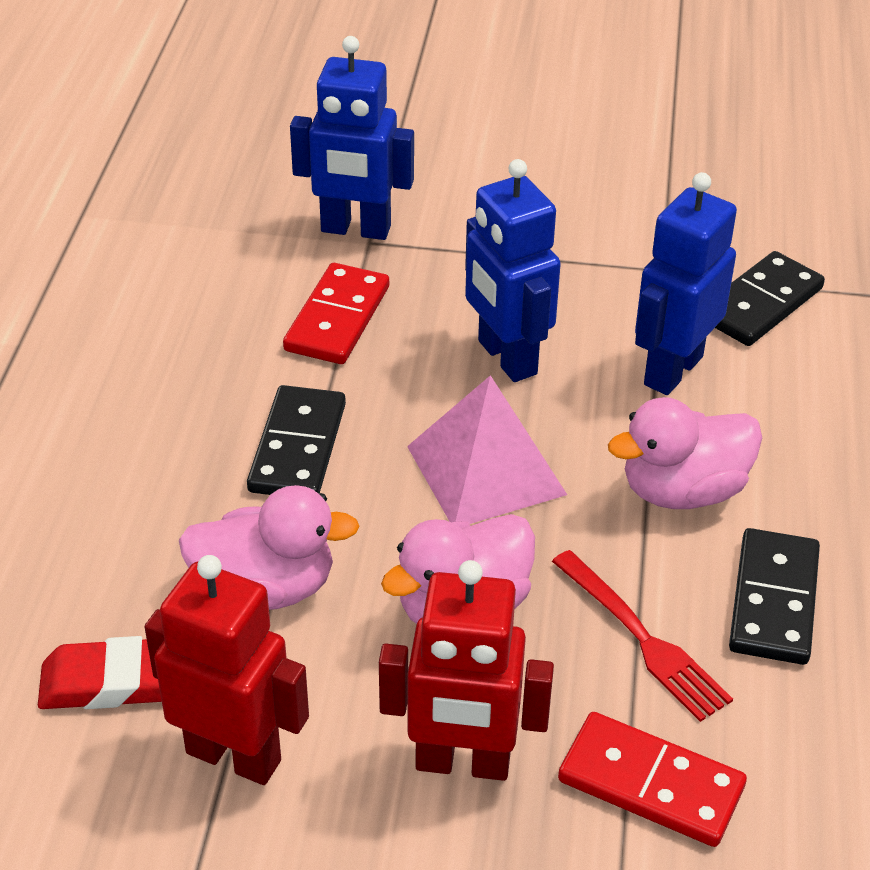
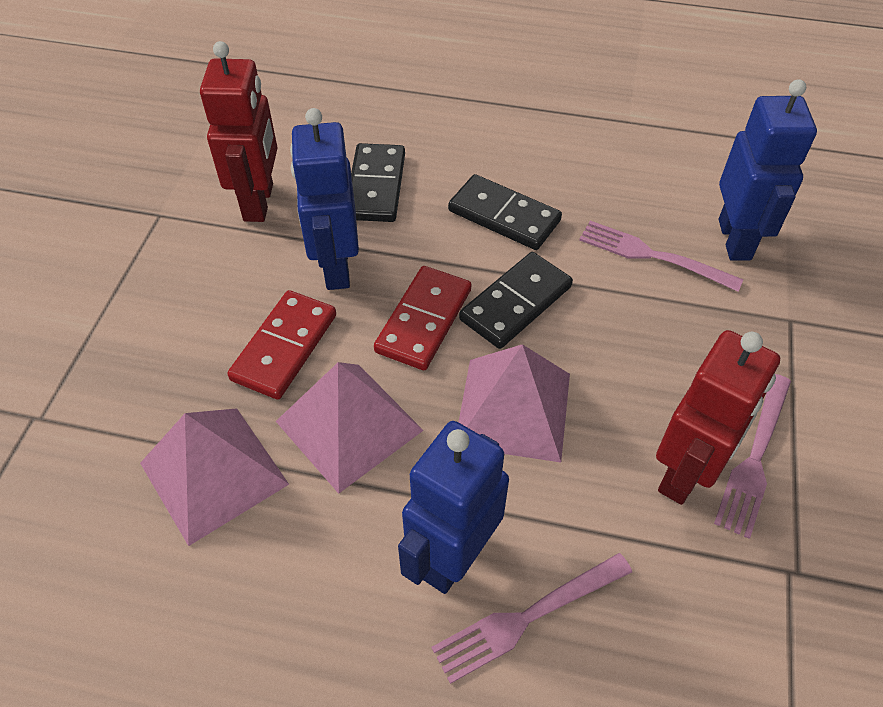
pink duck: [179,485,360,610] [381,514,535,624] [608,397,762,509] = 3 -> none = 0
pink fork: none = 0 -> [432,553,632,684] [579,221,744,292] [714,374,791,539] = 3
pink pyramid: [407,375,567,524] = 1 -> [140,408,289,546] [276,362,424,494] [459,344,570,462] = 3
red eraser: [38,636,162,709] = 1 -> none = 0
red fork: [552,550,733,722] = 1 -> none = 0

